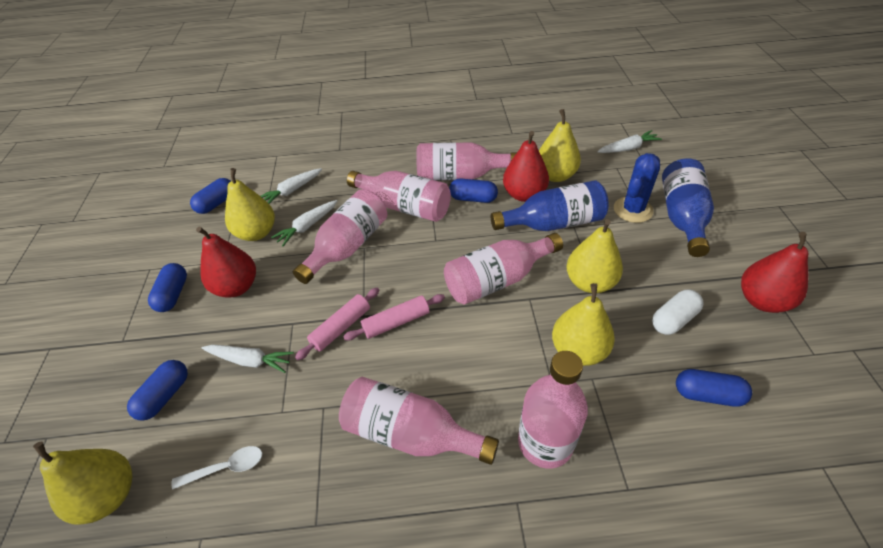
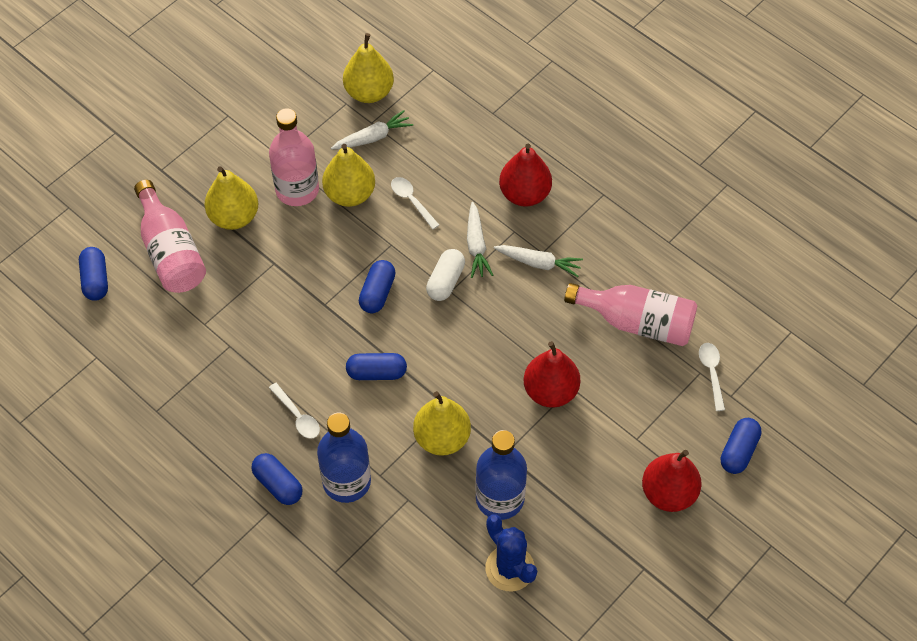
pink bottle: [293,189,387,284] [339,377,499,465] [347,171,451,222] [416,142,517,180] [444,233,563,305] [518,351,588,469] = 6 -> [134,180,206,293] [269,108,319,206] [564,283,697,346] = 3
pink rolling pin: [295,288,379,360] [343,294,445,341] = 2 -> none = 0
white carrot: [202,345,294,373] [260,168,322,204] [271,200,337,246] [597,130,662,153] = 4 -> [331,110,413,150] [467,202,493,278] [494,245,583,277] = 3
white spoon: [172,446,262,490] = 1 -> [269,383,320,439] [391,177,439,230] [699,343,725,411] = 3
yellow pear: [33,442,132,525] [225,168,275,241] [539,109,581,182] [552,283,615,366] [566,219,623,293] = 5 -> [205,166,258,230] [322,144,375,207] [343,33,394,103] [413,391,471,456] = 4

